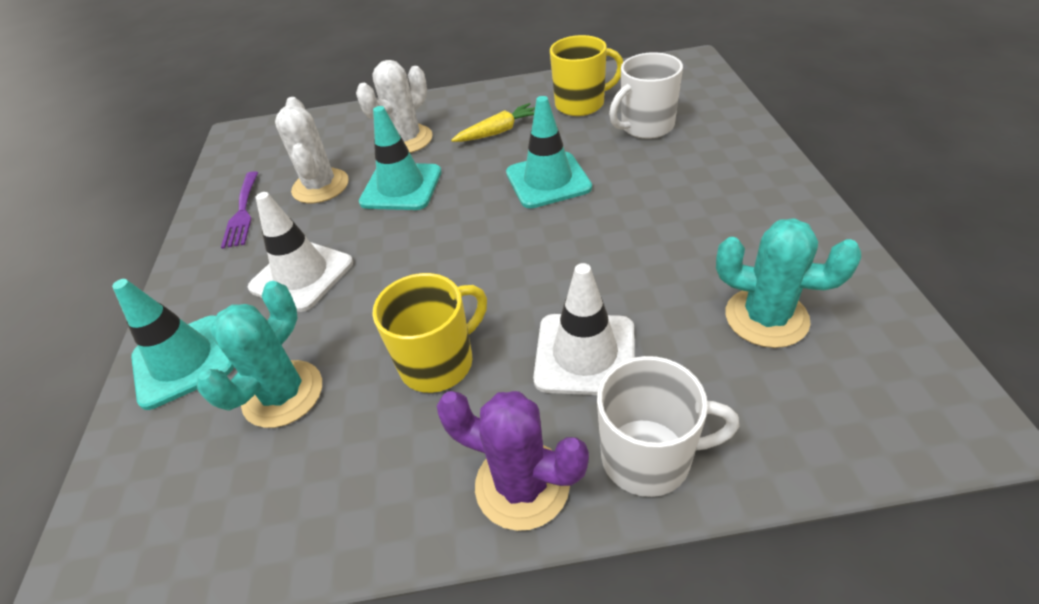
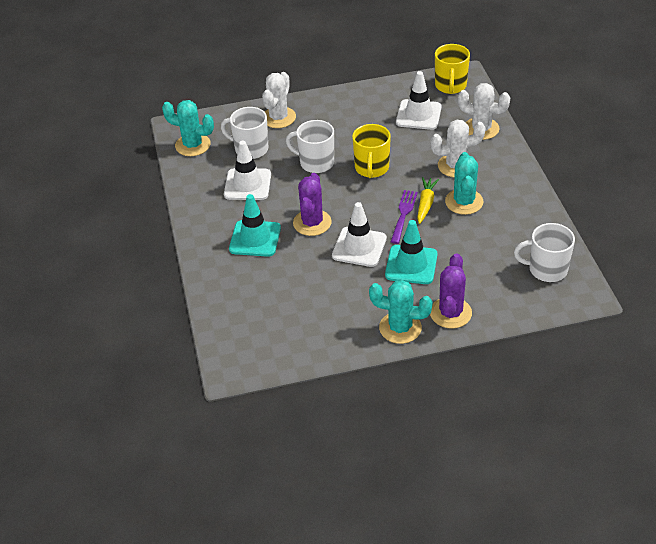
purple cactus: [437,391,589,531] = 1 -> [293,173,331,236] [430,253,472,329] = 2
turquoise cactus: [197,281,322,428] [716,218,861,348] = 2 -> [162,100,214,156] [369,280,433,344] [445,152,484,215] = 3
turquoise traffic cone: [112,279,234,410] [359,106,442,210] [506,96,592,209] = 3 -> [229,194,281,257] [385,220,438,284] = 2
white cactus: [275,97,349,203] [356,60,433,153] = 2 -> [262,72,296,128] [430,120,485,177] [458,83,510,140] = 3
white mug: [597,356,739,497] [609,52,683,139] = 2 -> [221,107,268,159] [286,120,334,173] [514,223,575,282] = 3
white traffic cone: [248,192,353,312] [533,263,635,395] = 2 -> [224,141,271,200] [332,202,387,267] [396,71,442,130] = 3

